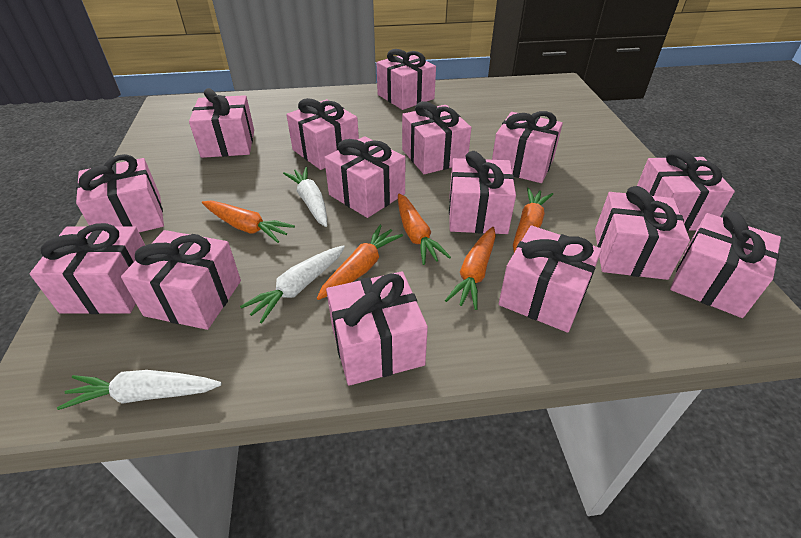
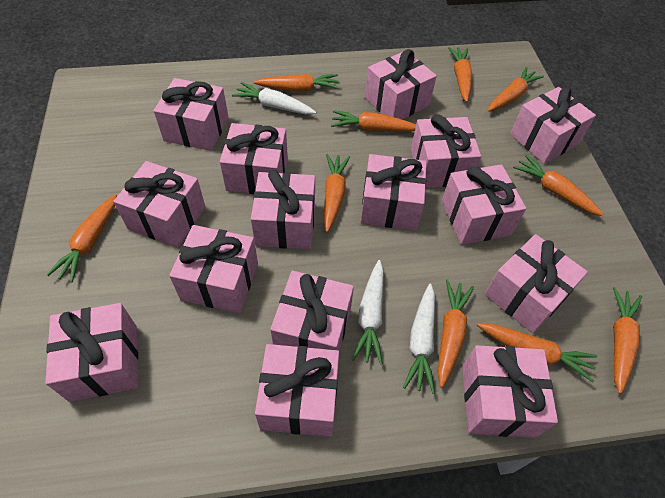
orange carrot: [202,201,295,243] [317,225,403,300] [398,193,451,265] [445,227,496,310] [513,188,553,252] = 5 -> [47,194,117,282] [254,74,339,92] [323,154,350,233] [331,110,416,132] [438,280,474,388] [448,47,472,102] [477,323,597,383] [488,67,544,112] [513,155,604,216] [613,287,642,394] = 10

